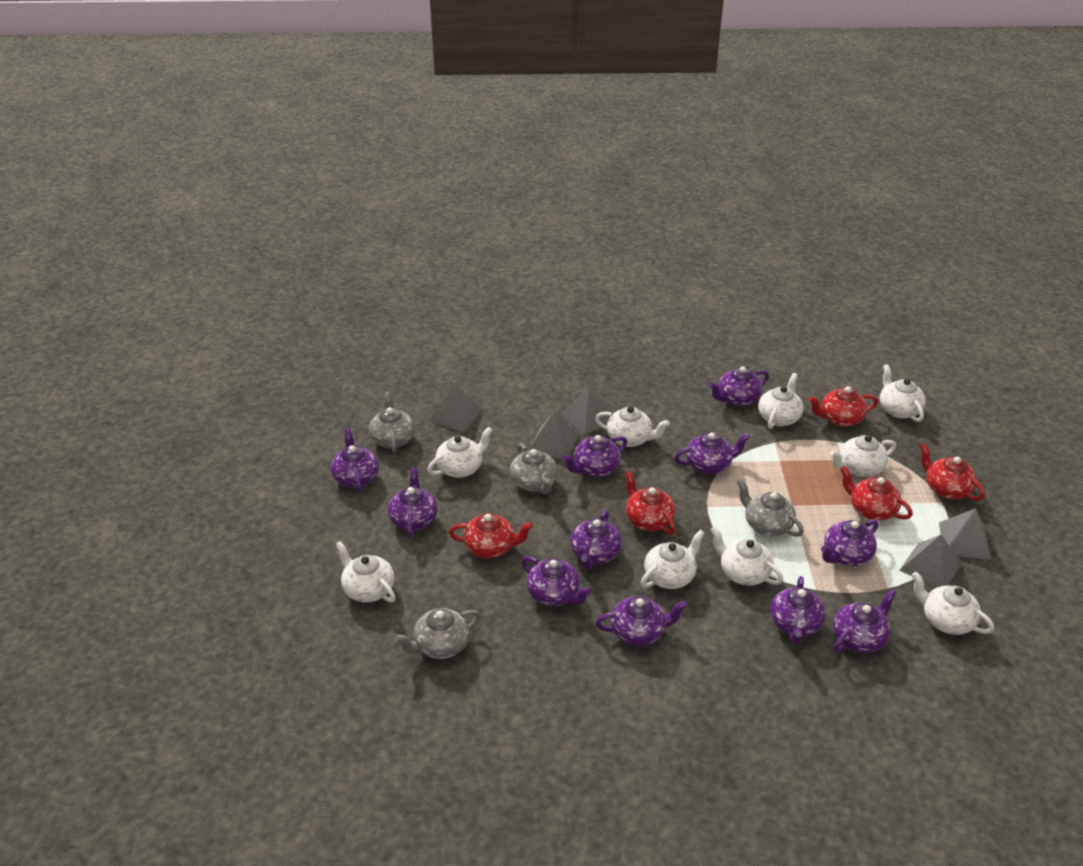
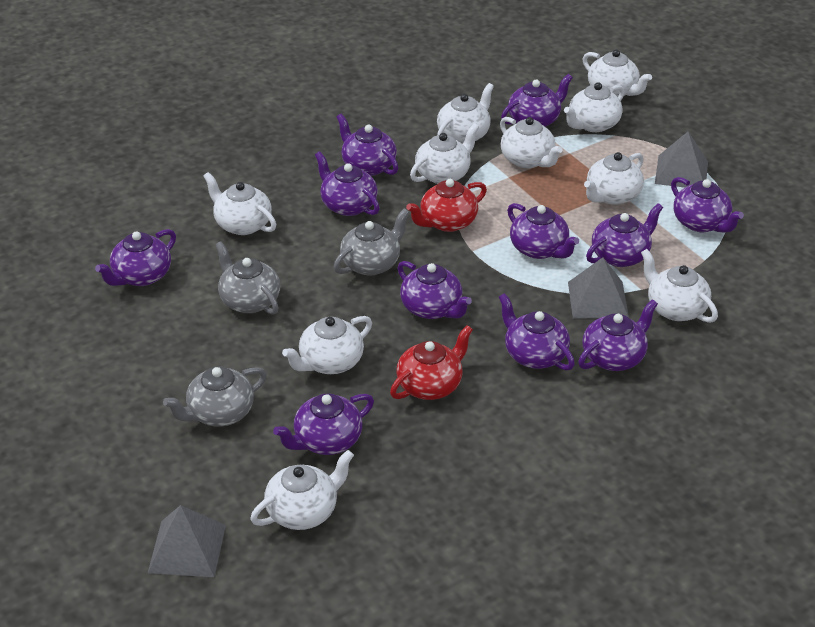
grey pyramid: [429,384,483,432] [528,412,579,460] [560,386,610,435] [900,535,962,588] [939,508,991,560] = 5 -> [148,505,226,577] [568,257,629,318] [655,132,708,188] = 3
grey teapot: [369,391,415,453] [395,608,481,659] [510,443,557,495] [737,479,804,537] = 4 -> [163,366,267,427] [215,242,280,315] [334,209,410,276] = 3
red teapot: [449,513,533,559] [625,471,676,535] [808,386,878,427] [840,466,913,521] [919,443,985,501] = 5 -> [390,325,473,400] [406,179,487,232] = 2
white teapot: [335,541,396,603] [427,427,493,478] [595,406,670,447] [641,530,705,589] [710,526,783,586] [758,373,803,429] [830,435,896,477] [880,364,926,422] [911,572,994,635] = 9 -> [203,172,276,235] [250,450,354,530] [282,316,372,374] [410,123,479,184] [437,83,494,144] [500,117,563,168] [564,82,625,132] [583,50,652,97] [584,152,644,205] [641,249,718,323] = 10

